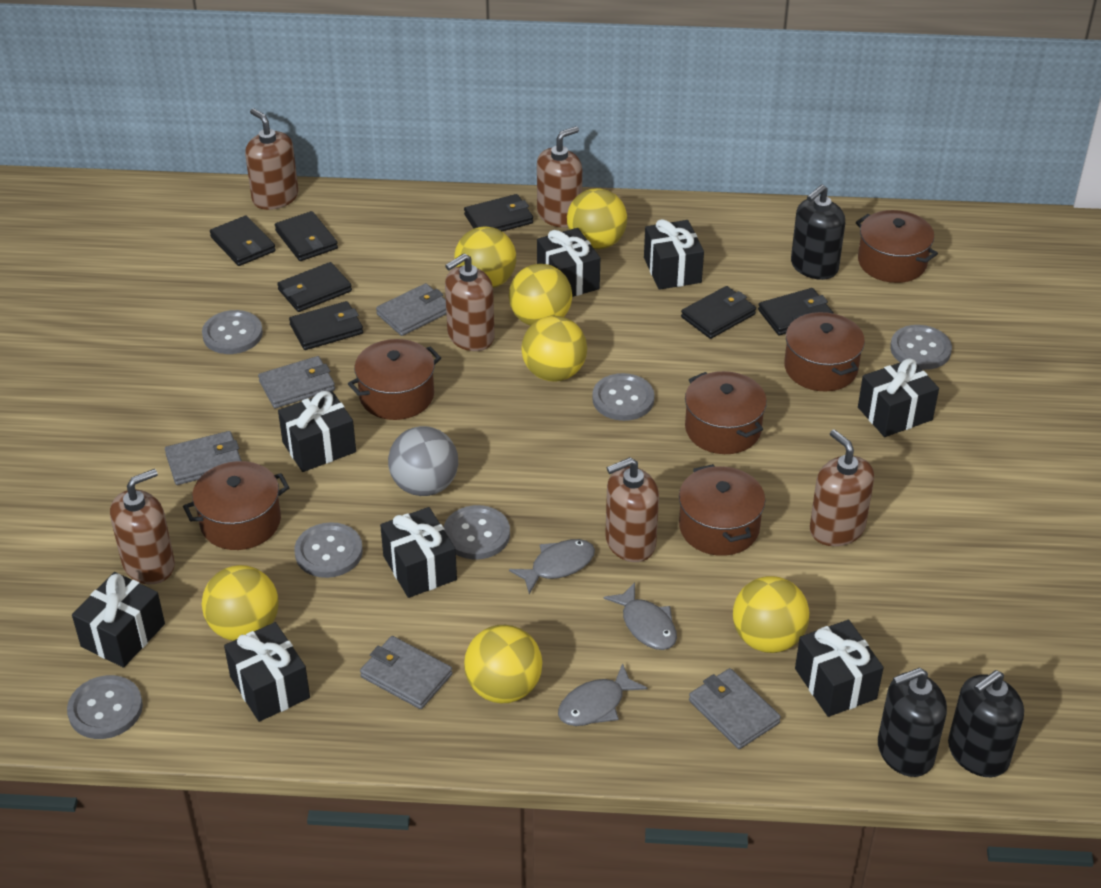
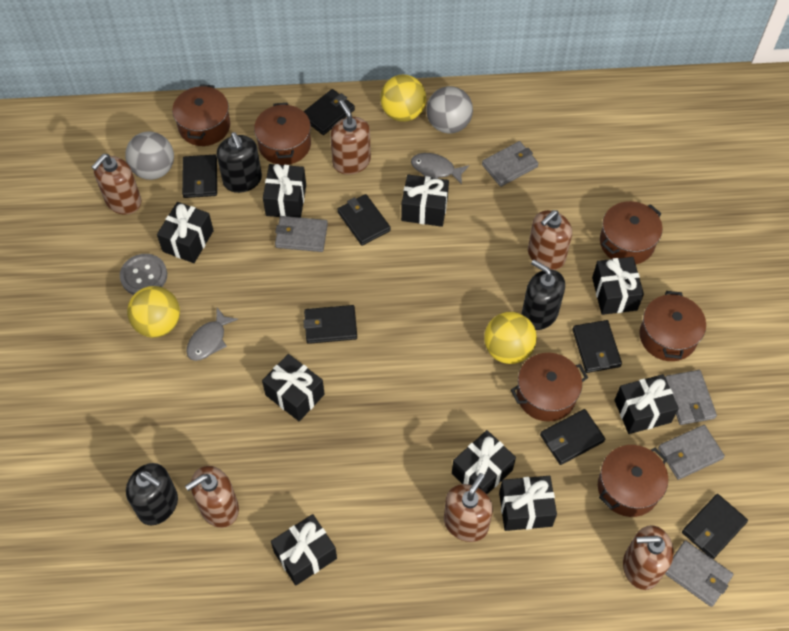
black gift: [72,572,165,668] [224,622,310,722] [278,391,356,472] [380,507,457,598] [537,228,600,297] [644,219,704,290] [795,620,884,717] [858,358,939,437] = 8 -> [157,202,214,263] [262,354,325,421] [263,164,306,218] [271,514,337,586] [401,174,449,227] [452,430,516,494] [499,476,557,531] [592,257,644,315] [614,374,679,434] = 9
grey ball: [388,426,458,496] = 1 -> [125,132,174,180] [426,86,473,134] = 2
grey button: [67,675,143,739] [202,310,263,354] [294,522,363,578] [443,505,510,559] [592,373,655,421] [890,325,952,370] = 6 -> [120,254,167,295] = 1
grey fish: [509,539,595,594] [558,663,648,726] [603,582,677,650] = 3 -> [186,308,238,361] [411,153,469,185] = 2
yellow ball: [202,565,279,641] [454,227,516,288] [464,625,542,703] [509,264,572,326] [522,316,587,381] [567,188,627,250] [733,576,810,653] = 7 -> [127,286,180,338] [380,75,426,122] [484,312,537,364] = 3

